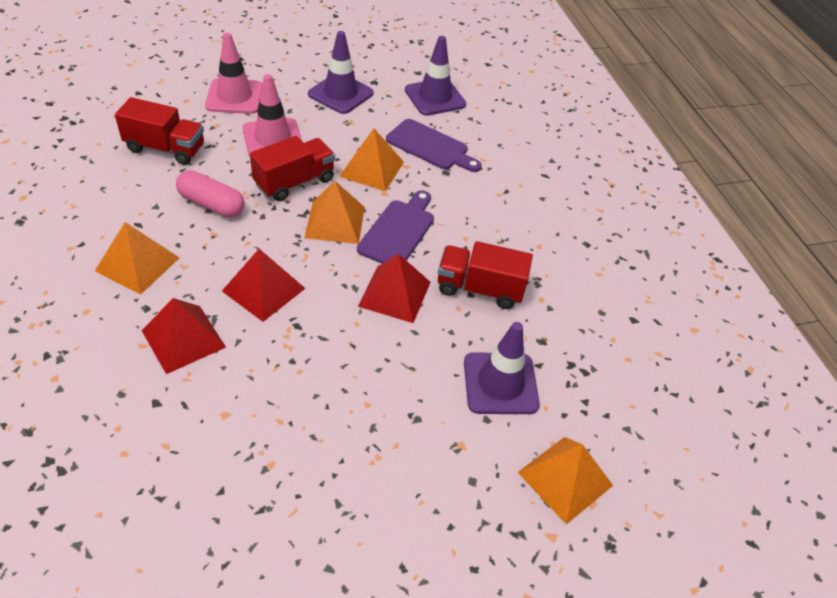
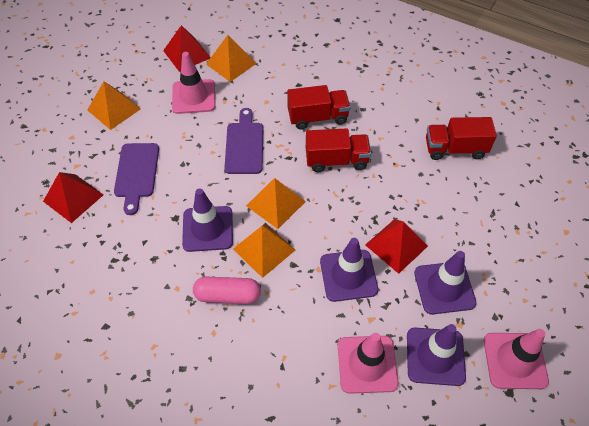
pink traffic cone: [205,33,263,114] [242,74,302,157] = 2 -> [172,52,216,114] [338,333,399,394] [484,329,549,389] = 3
purple traffic cone: [308,31,374,114] [405,36,466,116] [464,322,540,414] = 3 -> [182,188,233,252] [320,238,378,302] [407,324,466,386] [414,251,477,314] = 4

